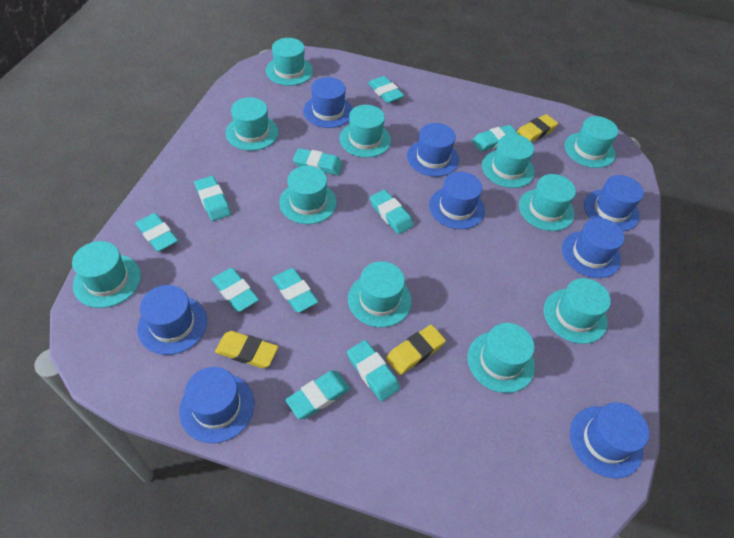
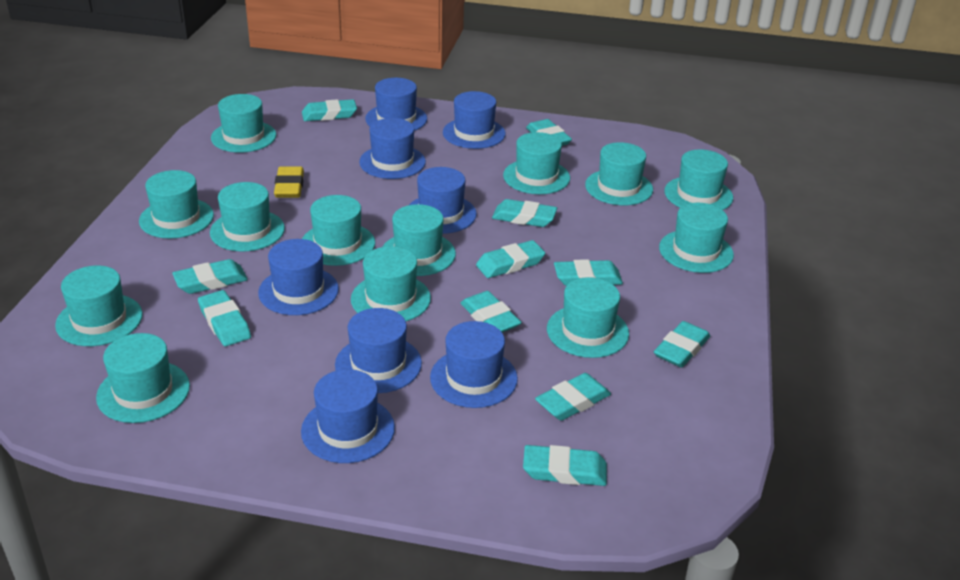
turquoise eraser: [135,213,178,252] [195,176,231,221] [211,268,259,312] [272,268,318,312] [286,371,350,419] [293,148,343,175] [347,340,400,401] [368,76,405,103] [370,190,414,234] [472,125,519,152] = 10 -> [172,259,248,294] [198,290,251,346] [302,99,357,121] [461,291,522,332] [476,240,545,278] [492,199,557,227] [523,445,607,486] [526,119,572,146] [535,373,611,421] [554,259,623,286] [654,321,710,367] = 11
turquoise hat: [72,241,141,308] [226,97,279,151] [266,38,313,86] [279,166,337,224] [339,105,391,158] [348,261,412,327] [468,323,535,393] [482,134,535,188] [519,174,576,231] [544,278,611,344] [565,116,618,168] = 11 -> [55,266,143,346] [96,333,190,423] [139,170,214,239] [210,182,285,251] [211,94,276,152] [302,195,375,266] [351,246,431,321] [382,204,456,276] [503,132,570,194] [547,277,629,358] [585,142,653,205] [659,203,734,273] [664,149,733,210] = 13
yellow eraser: [215,331,278,368] [386,325,446,375] [517,114,558,142] = 3 -> [274,166,304,198] = 1

